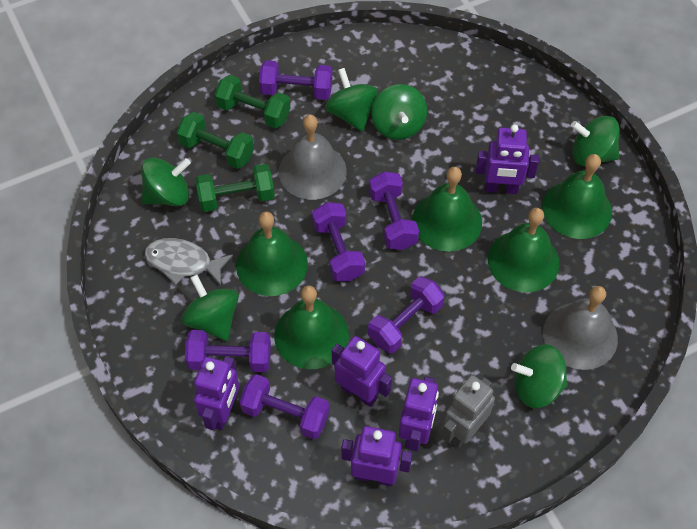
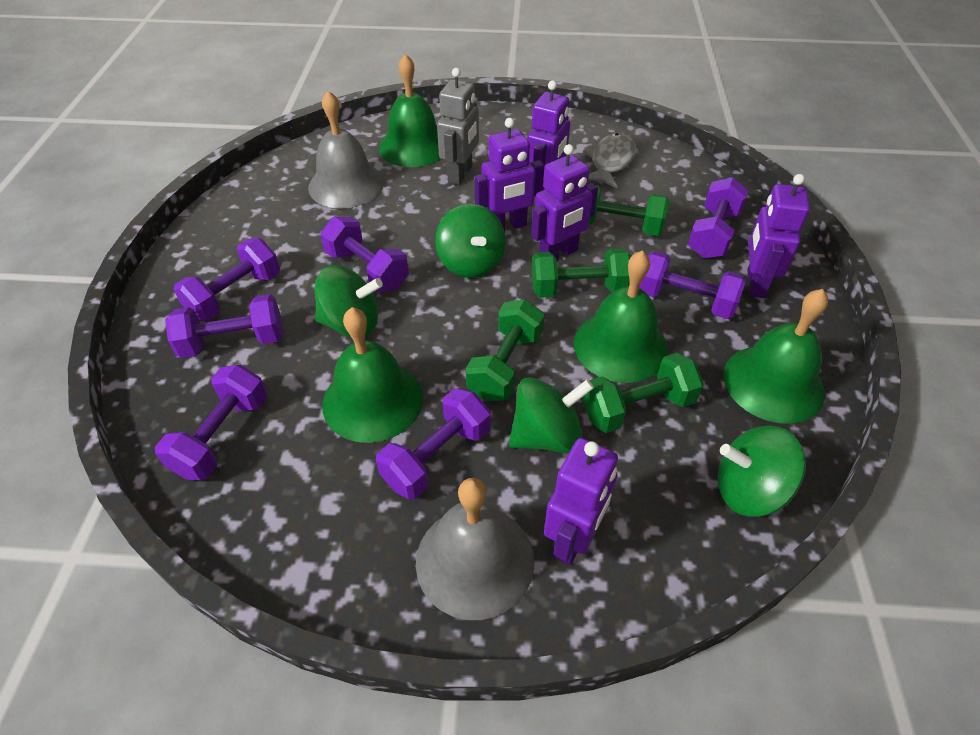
green bell: [236,212,308,296] [274,285,349,369] [412,167,482,252] [488,208,560,292] [542,154,612,239] = 5 -> [322,307,423,443] [379,54,441,167] [574,251,668,383] [724,289,828,424] = 4
green dumbbell: [177,112,254,169] [195,164,275,212] [214,75,290,129] = 3 -> [466,299,545,401] [532,248,632,298] [583,353,704,433] [589,185,669,236] = 4
green spinning top: [141,157,191,206] [181,274,239,341] [325,68,378,132] [372,84,427,140] [511,344,568,408] [571,116,620,166] = 6 -> [315,265,383,338] [435,204,506,278] [509,377,594,454] [718,426,806,517] = 4
purple dumbbell: [185,330,271,372] [240,374,330,439] [259,60,332,100] [312,202,365,281] [368,276,444,353] [369,171,419,250] = 6 -> [155,365,267,480] [165,294,283,358] [174,238,280,321] [320,216,409,292] [376,388,490,499] [639,251,746,319] [688,177,749,258] = 7

